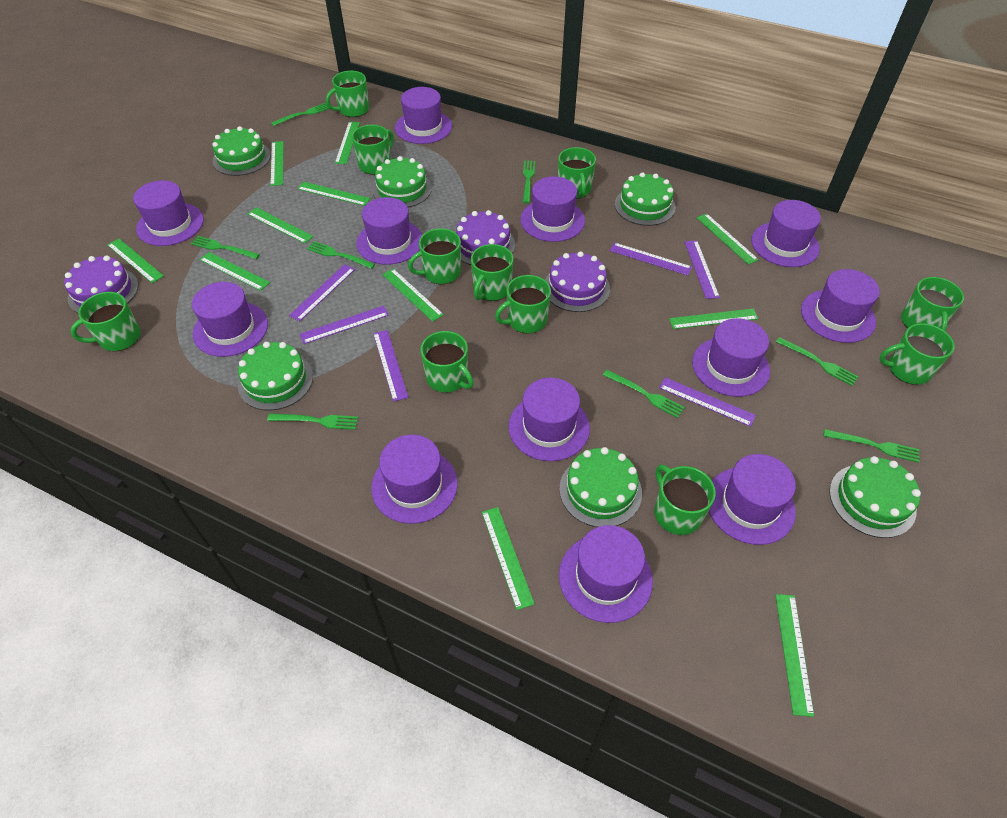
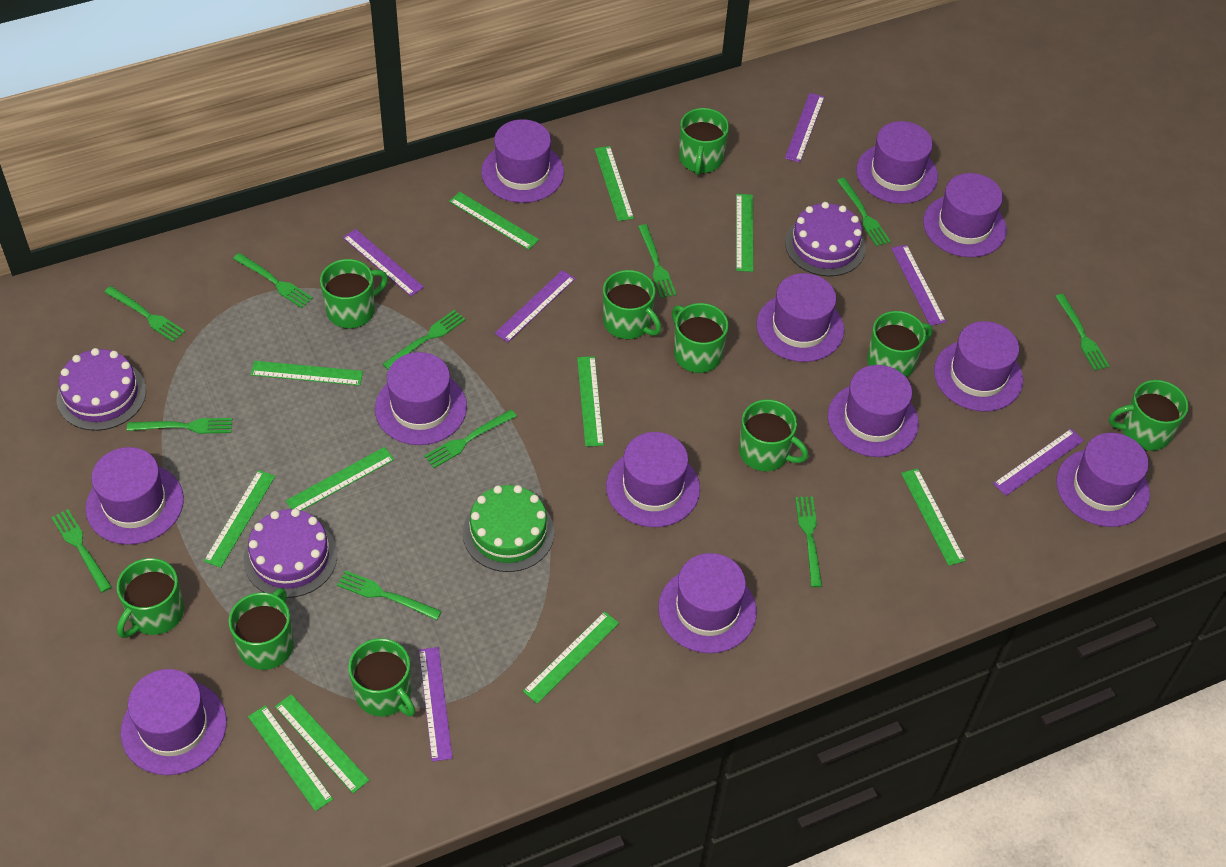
green cake: [212,126,271,176] [238,342,313,410] [372,156,432,207] [559,447,642,527] [615,172,676,226] [829,456,921,538] = 6 -> [463,485,554,572] = 1
green fork: [191,236,260,259] [267,413,358,430] [271,103,330,126] [307,241,375,269] [523,160,535,203] [603,370,685,418] [776,337,859,386] [824,429,920,463] = 8 -> [51,509,112,593] [104,286,185,342] [127,418,232,434] [233,253,313,308] [337,570,442,620] [383,310,466,370] [424,409,517,468] [638,224,676,298] [795,497,822,587] [837,178,891,247] [1055,294,1110,371] = 11
green mug: [70,292,141,351] [326,71,369,117] [352,125,394,175] [408,228,461,284] [420,331,474,393] [471,244,513,301] [495,275,551,334] [558,147,596,199] [654,465,716,535] [879,323,955,385] [901,277,964,331] = 11 -> [117,558,184,638] [229,588,294,670] [320,259,388,329] [348,638,416,717] [603,270,661,339] [672,303,729,373] [679,108,729,175] [739,399,808,471] [867,311,932,378] [1109,380,1189,451] = 10

